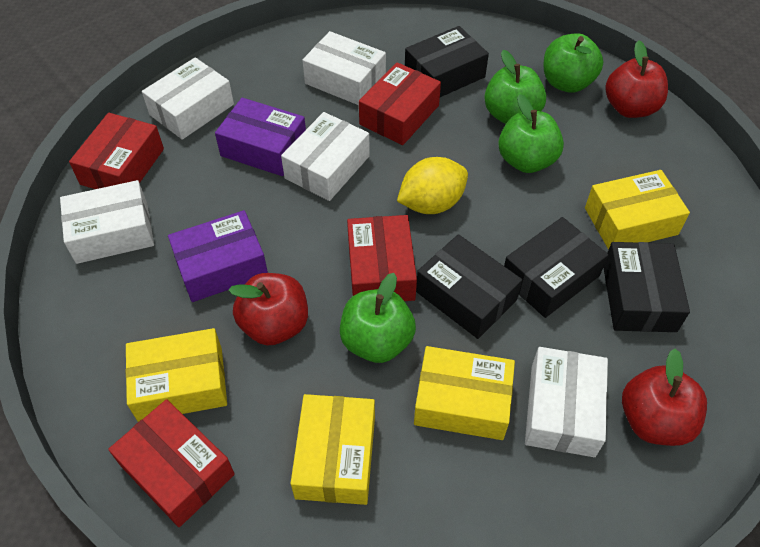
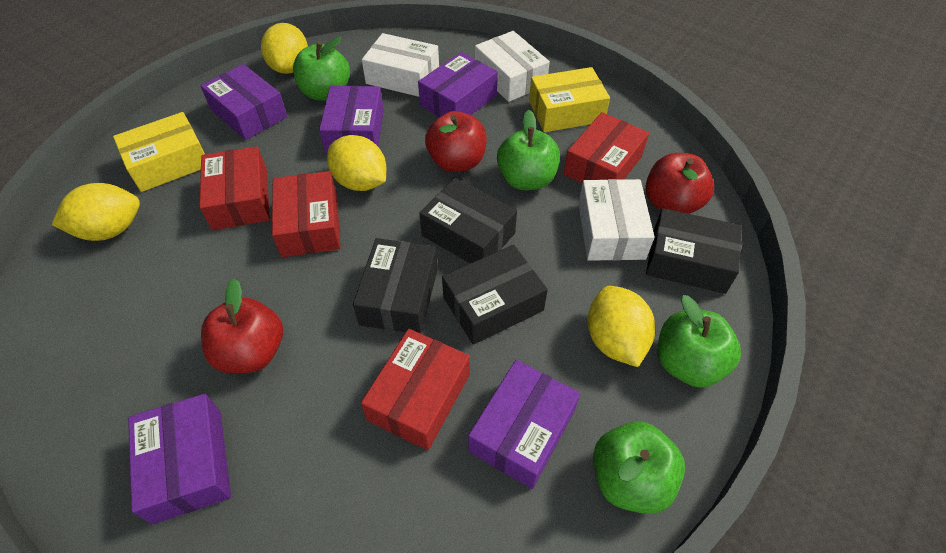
purple box: [168,210,268,302] [215,98,306,176] = 2 -> [128,394,231,524] [201,64,287,140] [319,86,384,154] [418,52,498,117] [468,360,580,489] = 5
white box: [60,180,154,264] [142,57,234,140] [281,112,370,201] [302,31,386,105] [525,347,608,457] = 5 -> [362,33,439,97] [475,31,550,102] [578,179,655,261] = 3
yellow box: [126,328,227,422] [291,394,375,505] [414,346,515,440] [585,170,690,250] = 4 -> [113,112,205,192] [529,67,610,132] = 2
yellow lemon: [397,157,468,214] = 1 -> [52,183,140,241] [261,23,308,74] [327,135,386,191] [587,286,655,367] = 4

